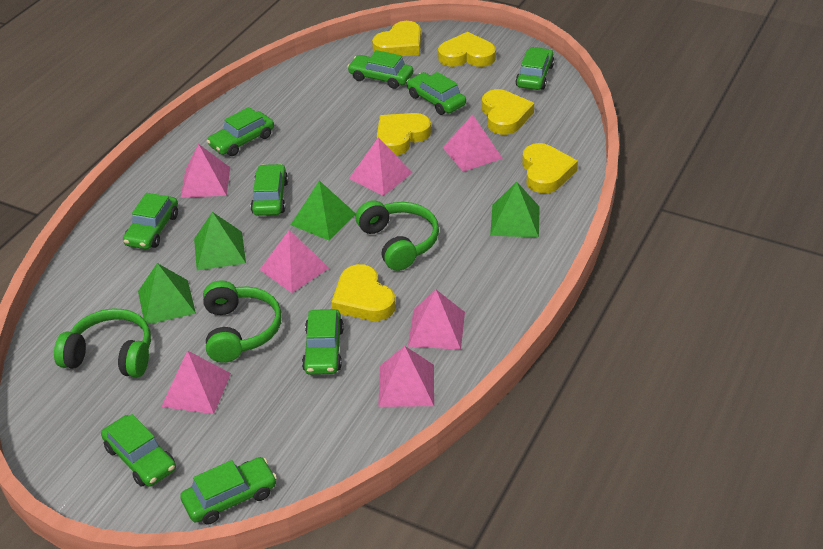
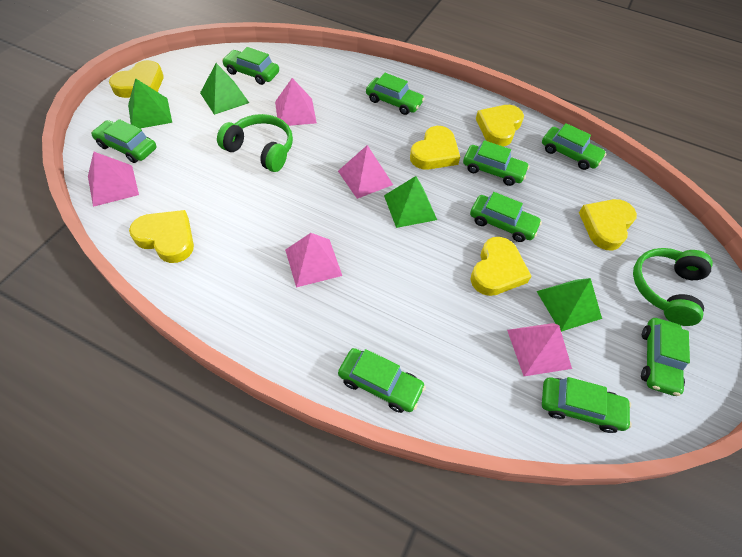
green headphones: [54,309,151,378] [203,280,282,363] [356,200,439,271] = 3 -> [217,114,293,172] [633,248,713,326] = 2
pink pyramid: [161,350,231,414] [181,144,230,198] [260,230,329,293] [349,137,412,196] [378,346,434,407] [408,290,465,350] [442,115,503,172] = 7 -> [88,152,139,207] [275,78,317,126] [285,233,342,287] [338,145,393,199] [507,323,572,376] = 5

